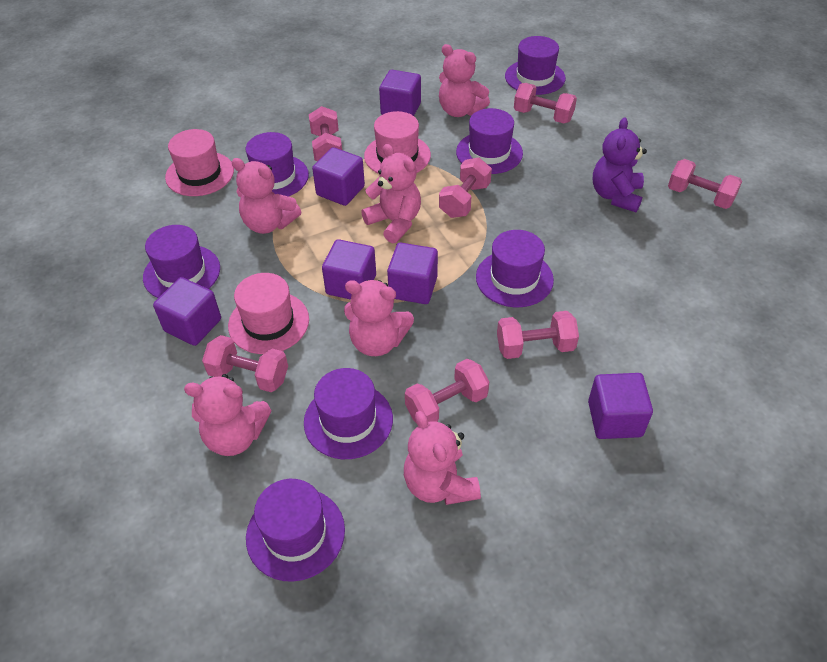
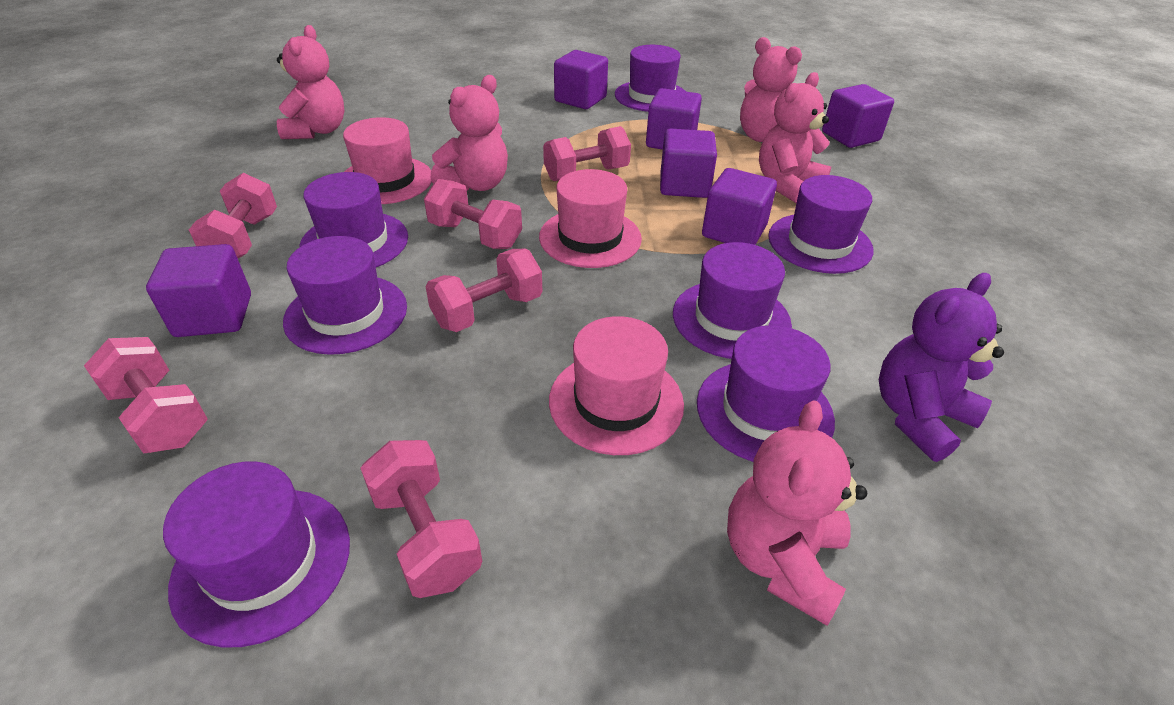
pink dumbbell: [202,335,288,392] [309,106,342,161] [405,359,489,422] [439,157,492,218] [497,311,579,359] [514,83,577,123] [668,159,742,209] = 7 -> [84,337,208,454] [189,173,277,258] [360,440,482,598] [424,179,522,249] [426,249,542,332] [543,126,631,181] = 6
pink teddy bear: [184,374,271,456] [232,158,301,234] [344,280,414,356] [361,144,421,243] [404,411,481,505] [439,44,490,117] = 6 -> [277,25,344,139] [431,75,508,191] [727,400,867,626] [740,37,802,142] [759,72,831,203] = 5

